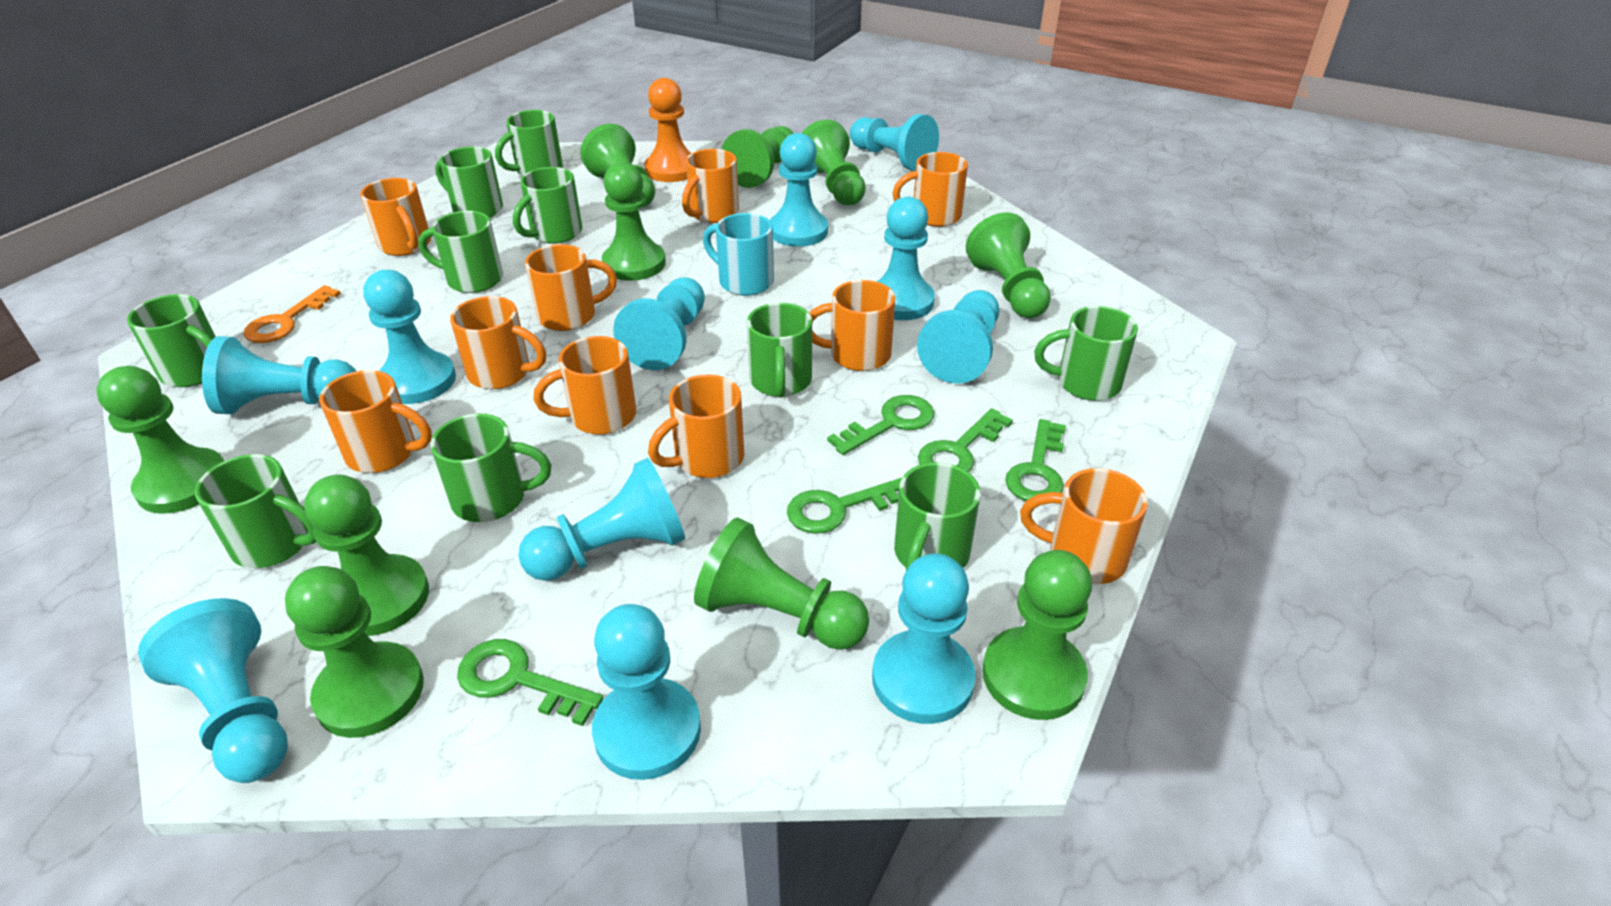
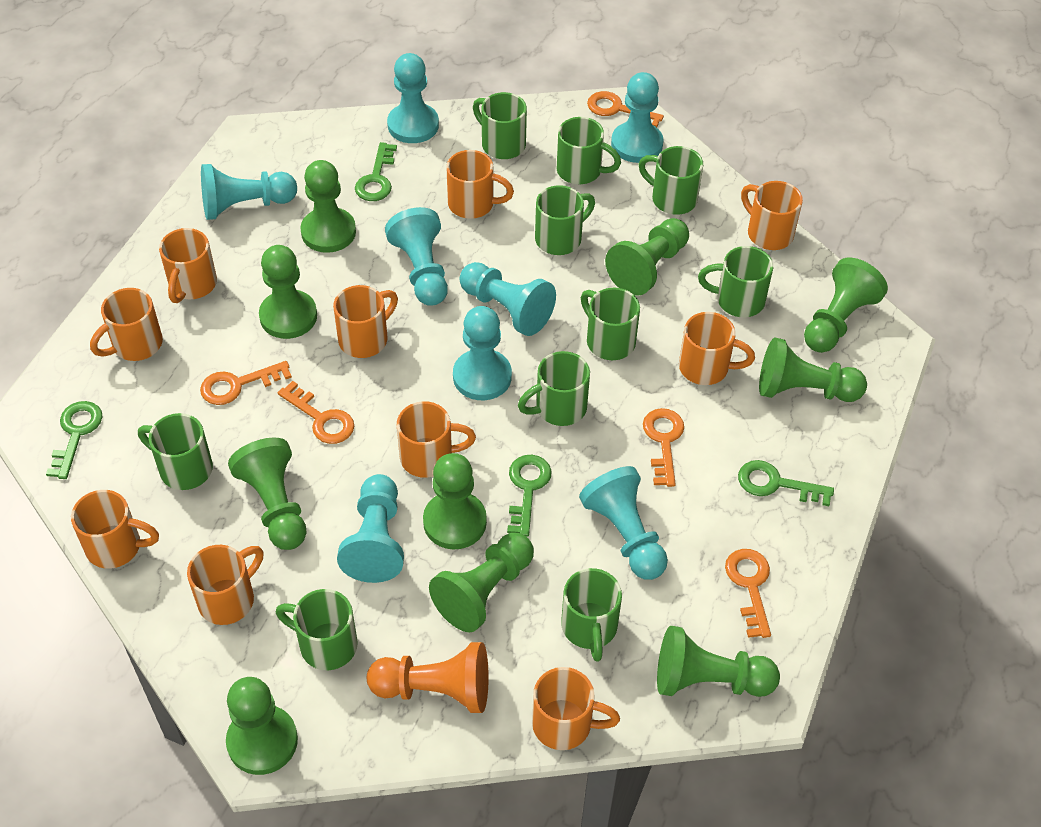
green key: [457,639,603,726] [787,478,902,534] [827,395,934,455] [918,408,1013,472] [1005,419,1066,501] = 5 -> [46,401,103,479] [355,142,397,201] [507,455,552,537] [738,460,834,506] = 4
orange key: [244,285,341,343] = 1 -> [200,361,292,405] [278,381,354,444] [587,91,664,127] [643,408,684,487] [725,549,771,638] = 5
turquoise mug: [703,213,774,296] = 1 -> none = 0
turquoise pawn: [138,598,288,783] [202,336,356,414] [363,270,456,404] [518,458,685,581] [592,604,701,780] [613,277,705,370] [770,133,828,247] [850,114,939,171] [872,553,976,724] [876,197,935,320] [917,290,999,383] = 11 -> [201,164,297,220] [337,474,404,583] [385,207,448,306] [387,53,439,143] [453,306,512,400] [460,262,556,336] [579,466,668,580] [611,72,663,163] = 8

